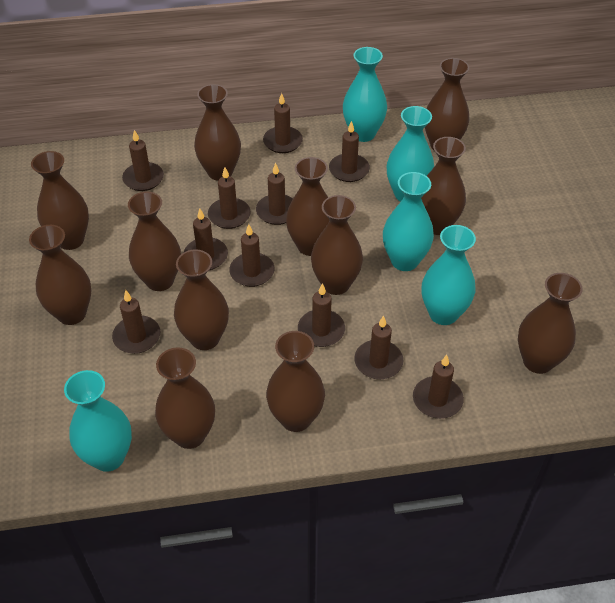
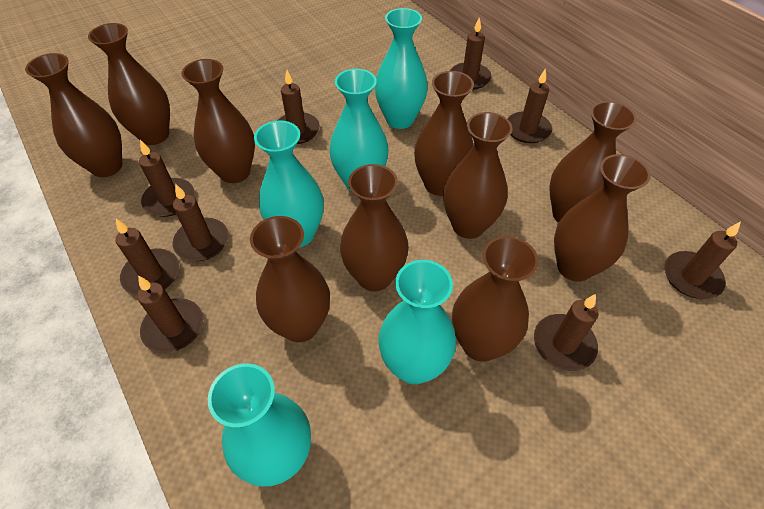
brown candle: [112,290,160,354] [122,130,164,191] [184,209,228,270] [208,167,251,229] [229,224,274,287] [256,163,293,225] [263,93,303,153] [298,283,345,347] [329,121,370,182] [354,315,403,379] [413,355,464,419] = 11 -> [115,219,179,295] [137,276,203,353] [139,140,194,217] [172,184,229,261] [277,70,320,144] [450,17,491,90] [507,68,552,143] [534,294,598,371] [664,222,741,299] = 9
brown vase: [29,225,91,325] [31,151,89,250] [128,191,181,291] [155,347,215,449] [174,249,229,350] [194,84,241,181] [266,331,325,432] [286,157,330,256] [311,195,363,295] [421,137,466,235] [425,58,470,150] [518,273,583,374] = 12 -> [25,53,122,177] [88,23,170,145] [182,59,255,183] [250,216,330,342] [340,164,409,291] [414,71,474,196] [443,112,513,239] [452,236,539,362] [549,101,637,223] [554,154,651,282] = 10

